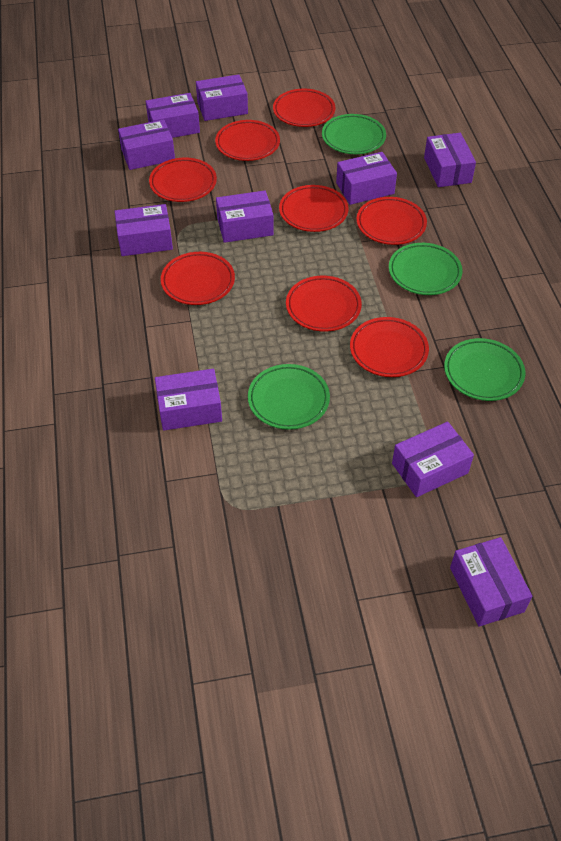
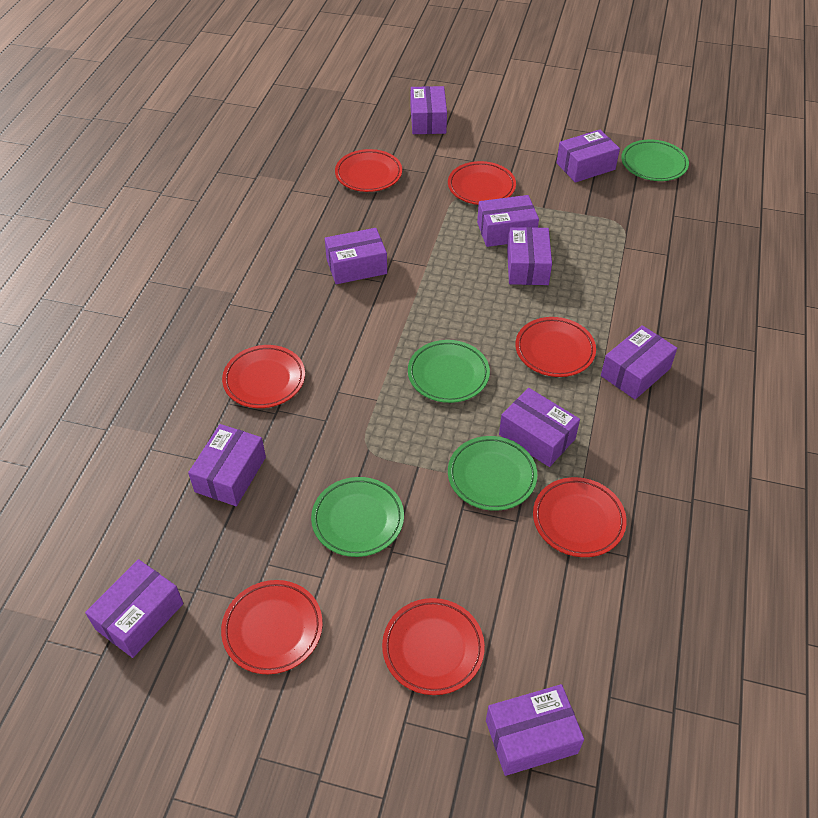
red plate: [149,158,217,202] [161,252,235,305] [215,120,280,161] [273,89,336,127] [279,185,349,232] [286,276,362,332] [350,317,429,377] [356,197,427,245] = 8 -> [221,580,323,674] [222,345,305,408] [335,149,402,192] [382,598,485,695] [448,161,516,205] [515,317,596,377] [533,477,627,557] = 7

